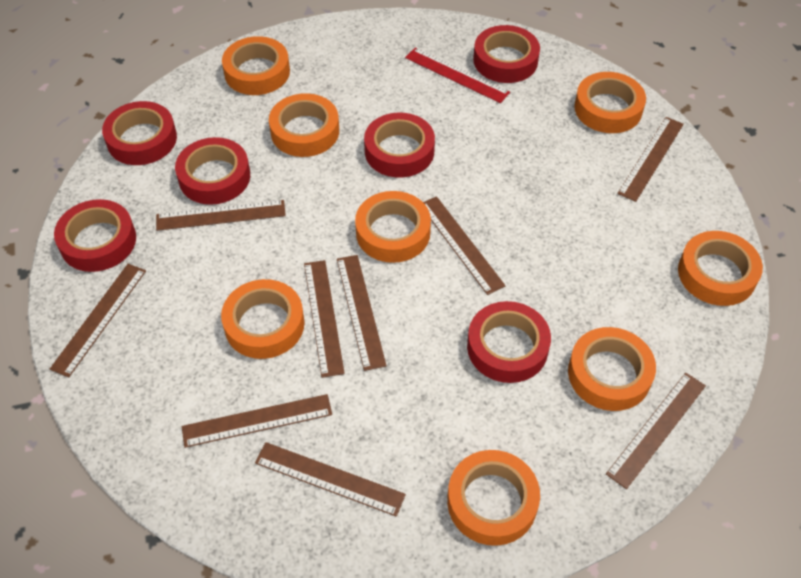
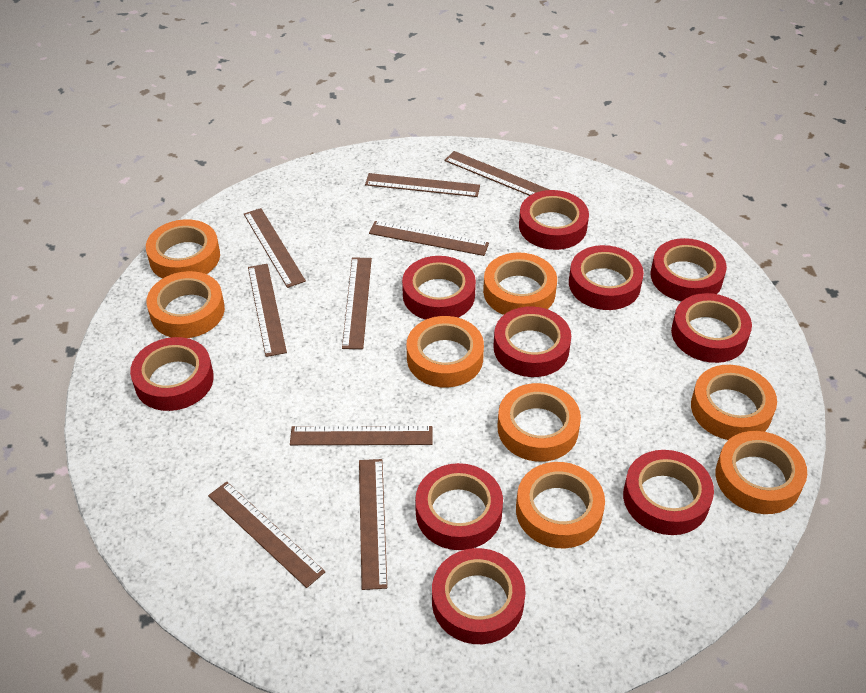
red ruler: [405,47,510,103] = 1 -> none = 0
red tape: [54,199,136,272] [102,101,177,165] [175,137,250,205] [364,113,435,178] [467,301,551,383] [473,25,540,83] = 6 -> [130,337,214,411] [402,256,476,320] [415,463,503,550] [432,548,526,644] [493,306,571,377] [519,190,589,250] [569,245,644,310] [623,450,714,535] [651,238,727,301] [671,293,752,363] = 10

